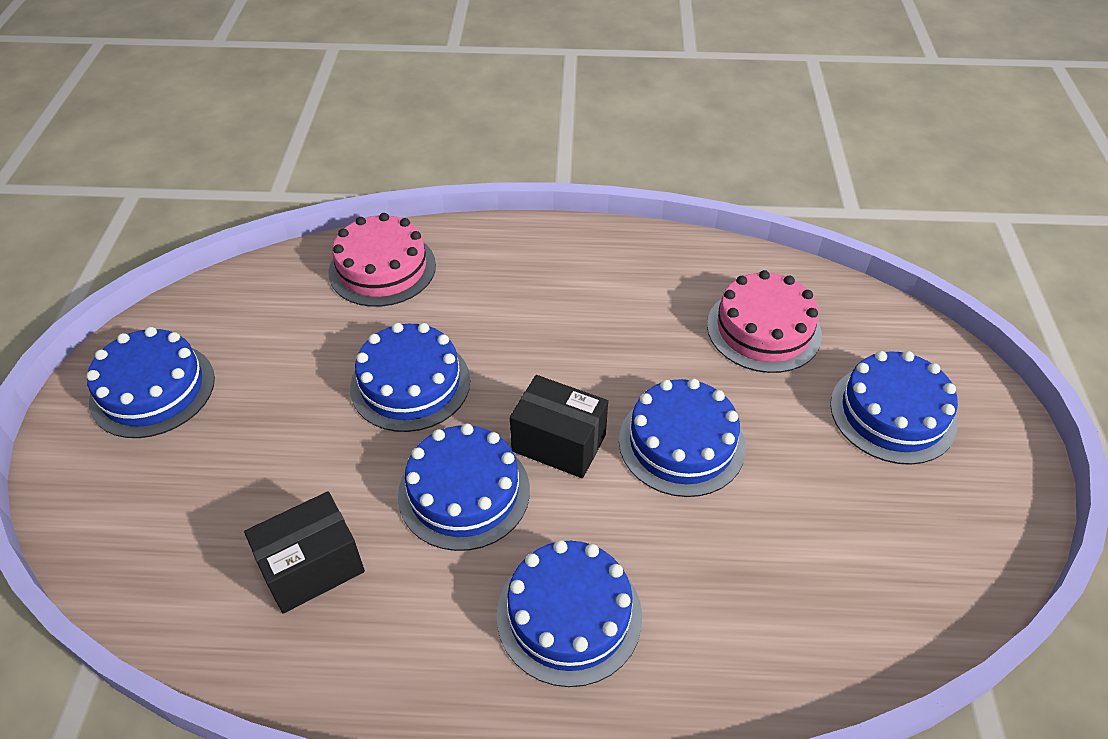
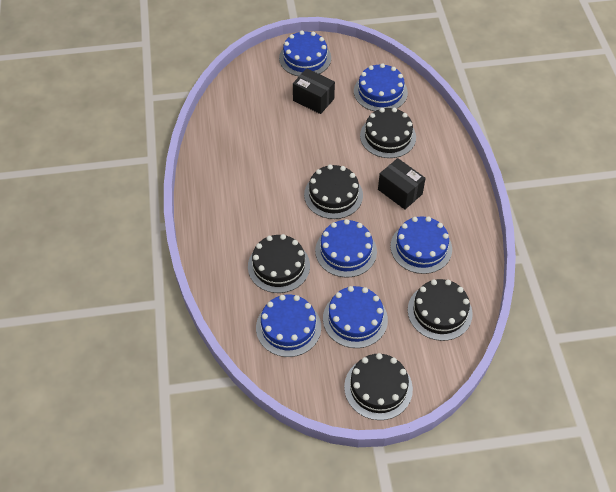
black cake: none = 0 -> [248,234,310,293] [304,164,363,219] [344,353,413,420] [360,108,416,158] [408,279,473,341] = 5
pink cake: [328,213,436,307] [707,270,822,373] = 2 -> none = 0

